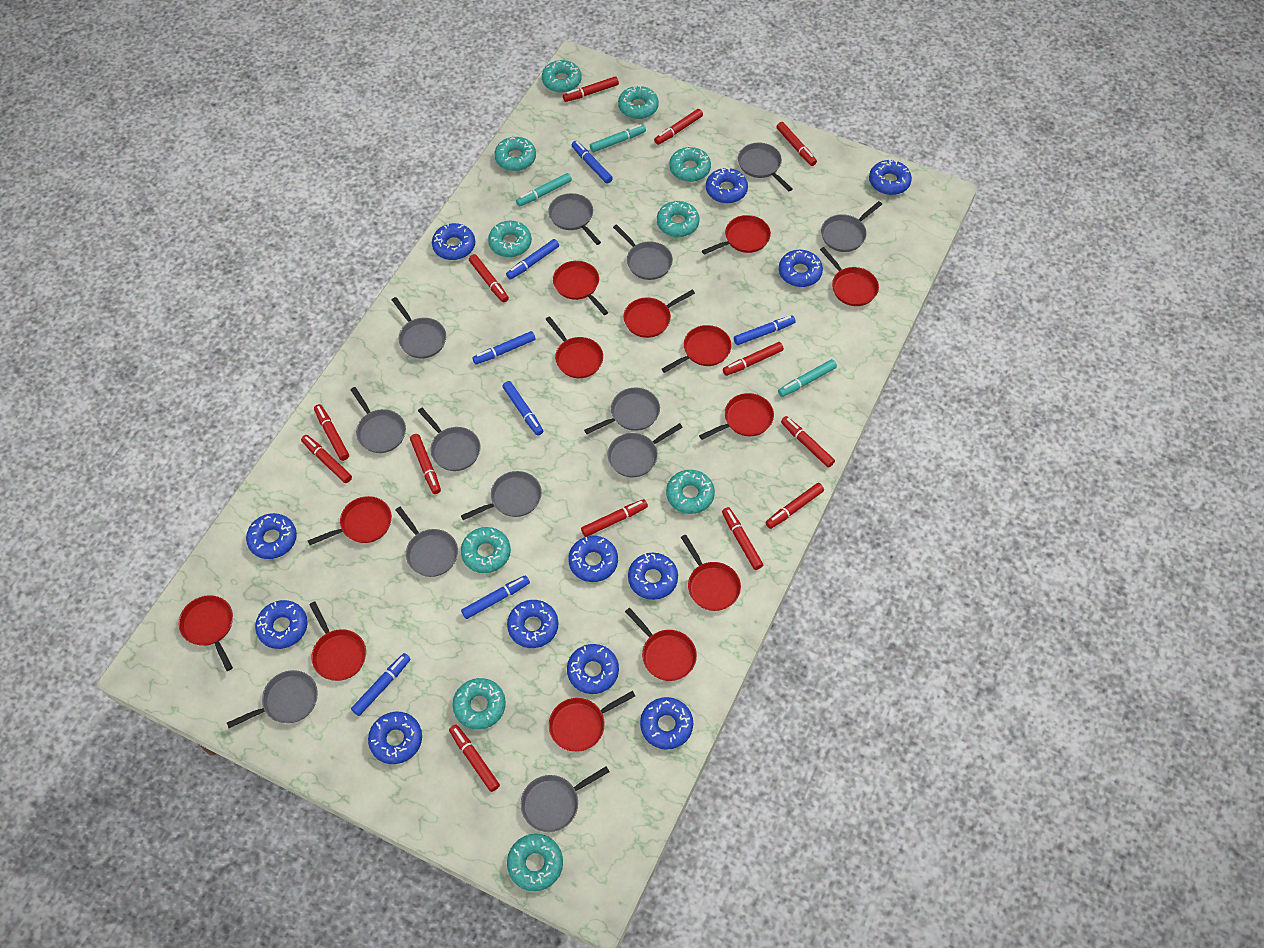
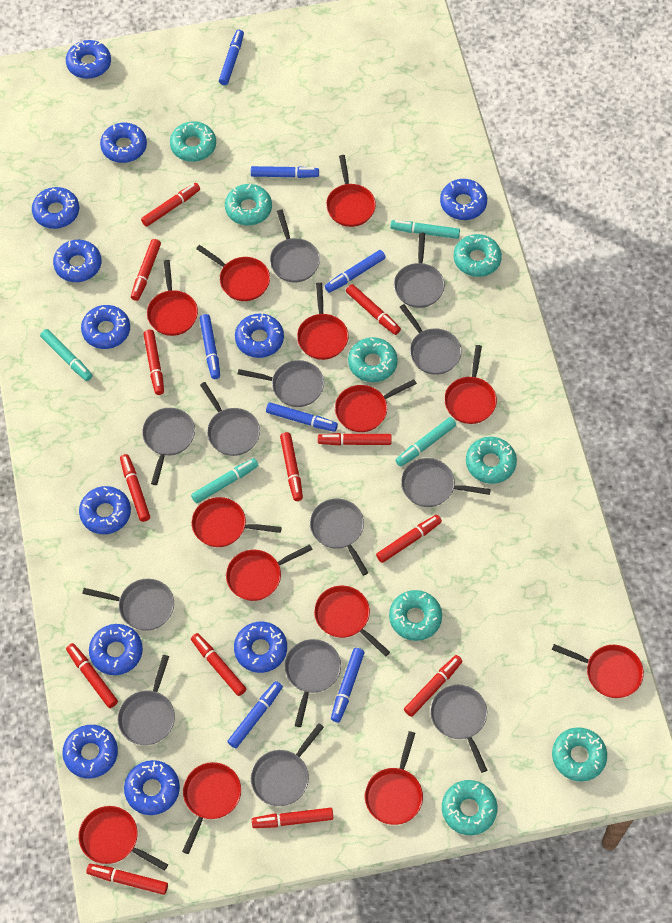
turquoise donut: [452,678,506,730] [461,527,511,573] [488,221,532,257] [494,137,536,171] [507,834,563,891] [542,60,582,93] [618,85,659,119] [657,201,699,237] [666,470,715,514] [669,147,711,182] = 10 -> [170,121,216,162] [225,184,272,225] [348,337,398,382] [389,590,442,641] [442,780,497,835] [454,234,502,277] [466,437,517,484] [552,727,607,782] = 8
turquoise marker: [516,173,572,206] [590,124,646,152] [778,359,837,397] = 3 -> [40,329,92,381] [191,458,258,503] [390,220,460,239] [396,417,456,466] = 4

